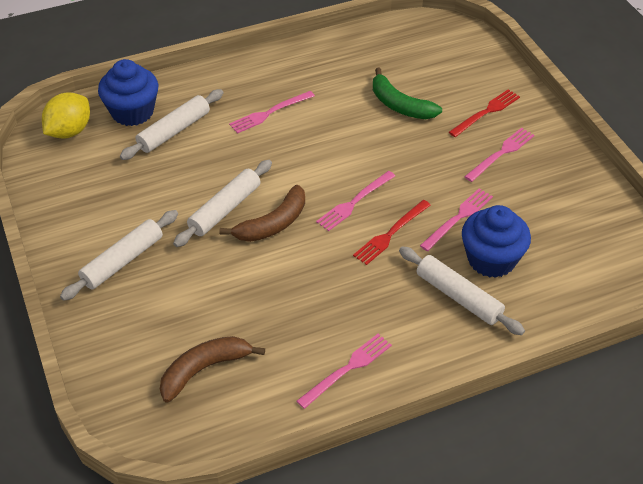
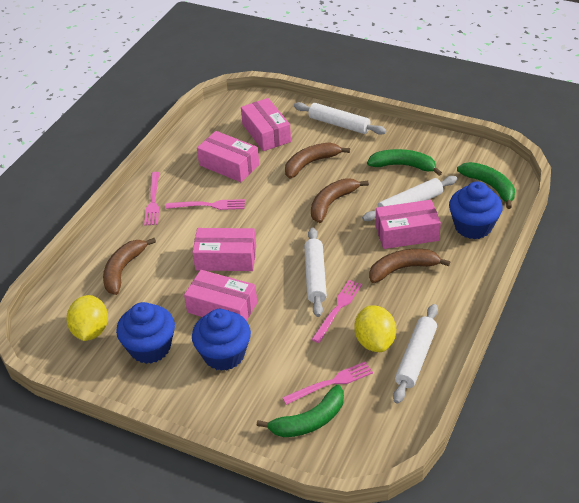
blue cupcake: [98,59,158,126] [462,205,531,278] = 2 -> [116,302,175,364] [192,309,251,371] [449,182,503,239] = 3
brown banana: [160,336,265,403] [219,185,305,242] = 2 -> [103,238,156,295] [285,142,350,178] [311,178,369,223] [369,249,450,283] = 4
green banana: [373,68,442,119] = 1 -> [257,385,344,437] [367,149,442,176] [457,162,515,209] = 3
pink box: none = 0 -> [184,270,257,321] [192,228,256,271] [197,131,259,182] [241,98,291,151] [375,200,441,249] = 5
pink fork: [229,91,315,134] [297,334,392,409] [316,171,395,231] [420,188,493,251] [464,128,535,182] = 5 -> [144,172,159,226] [166,199,245,210] [282,361,373,405] [311,280,362,343] = 4
red fork: [353,200,431,265] [449,89,520,137] = 2 -> none = 0
yellow lemon: [42,93,90,138] = 1 -> [66,295,108,341] [354,305,396,352] = 2

